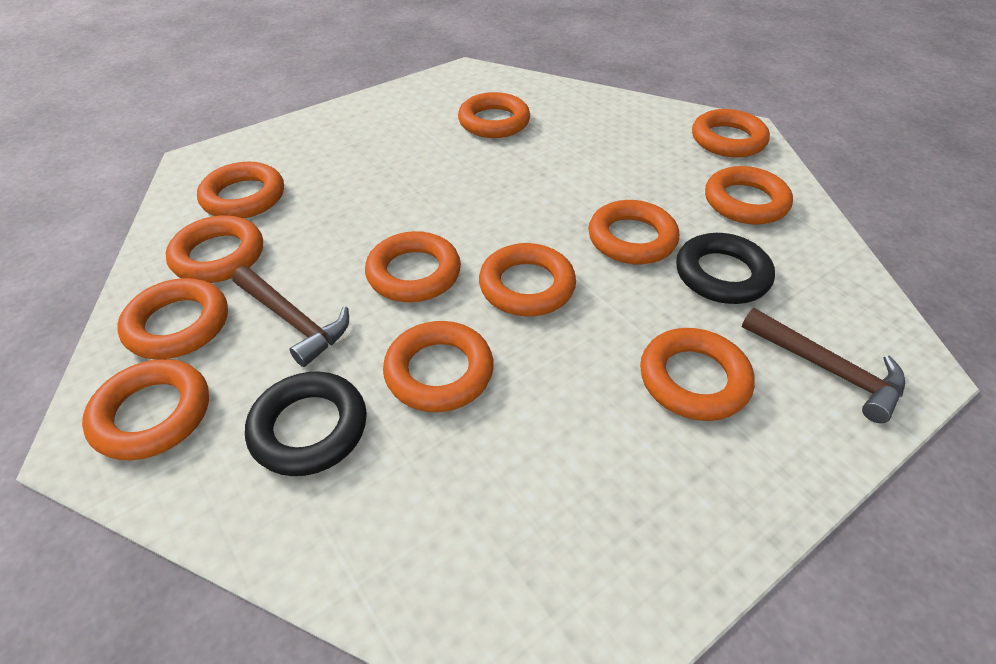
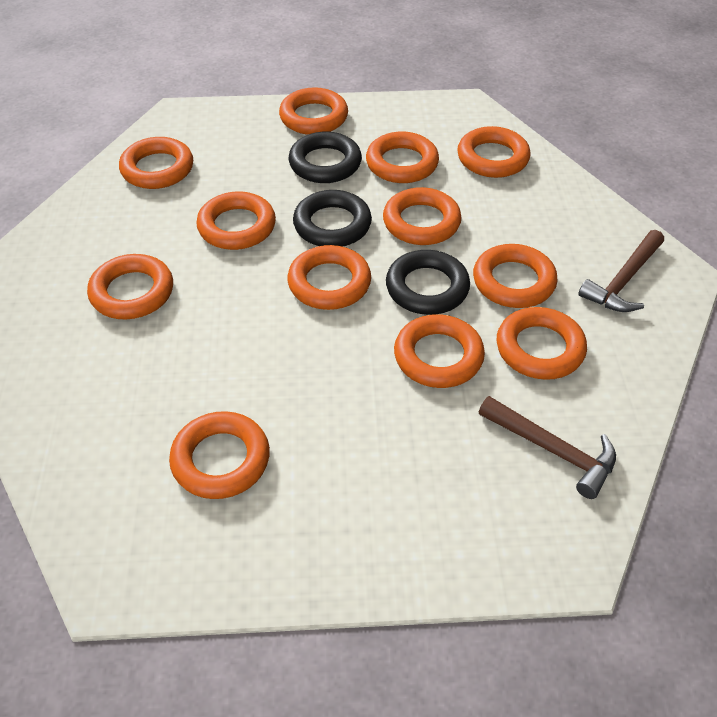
black ring: [245,371,367,476] [676,233,775,304] = 2 -> [289,132,362,183] [293,190,372,247] [386,250,470,315] = 3

